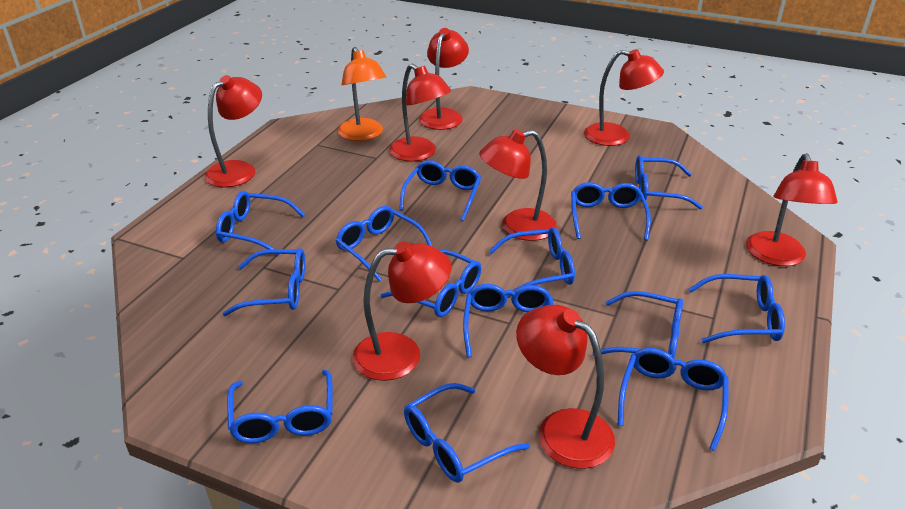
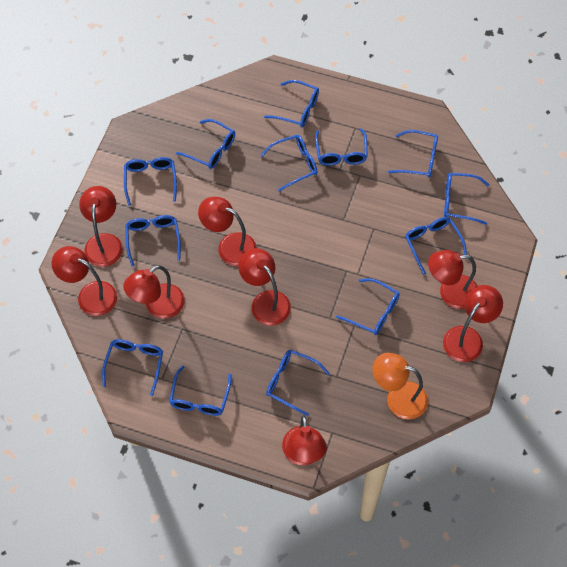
blue glasses: [216,191,305,255] [222,248,305,316] [227,369,333,443] [335,206,433,282] [381,250,481,317] [399,160,481,221] [404,383,530,483] [463,284,554,357] [488,227,575,298] [571,182,651,241] [592,291,683,358] [618,348,729,451] [635,155,703,210] [688,274,785,343] = 14 -> [102,339,163,396] [124,157,177,206] [125,215,181,267] [169,365,232,416] [176,119,235,169] [260,135,318,191] [264,80,319,127] [266,350,330,416] [315,128,368,166] [336,278,400,335] [388,130,438,177] [405,217,467,275] [444,173,490,225] = 13

